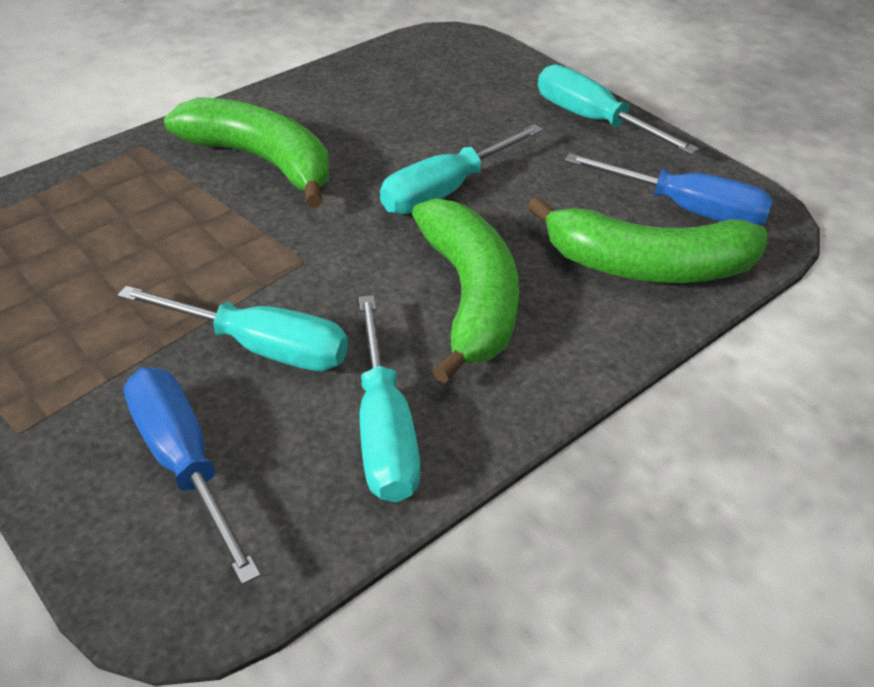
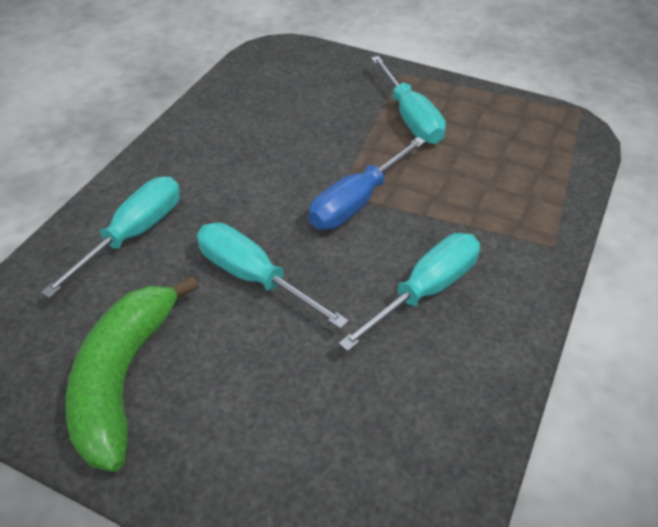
blue screwdriver: [124,368,261,585] [565,153,773,225] = 2 -> [309,137,426,230] = 1
green banana: [164,97,329,208] [412,198,519,384] [527,197,767,283] = 3 -> [65,276,199,472] = 1

